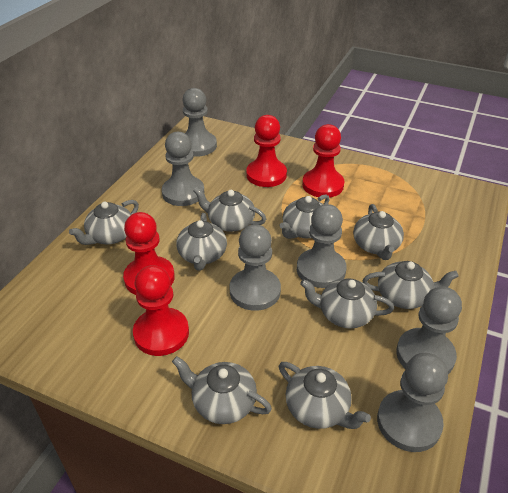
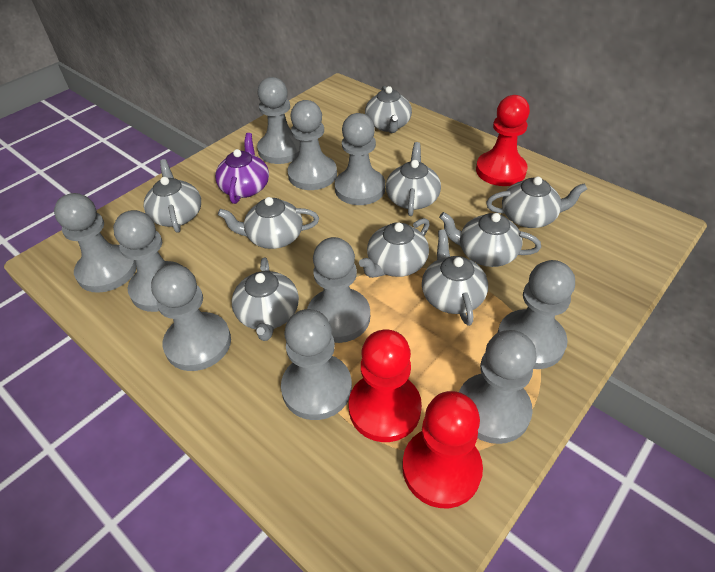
grey pawn: [162,132,204,206] [183,88,217,157] [230,224,281,311] [297,204,347,288] [377,353,448,452] [396,287,462,374] = 6 -> [54,193,137,293] [113,210,183,312] [151,264,231,371] [257,77,300,164] [281,309,352,420] [287,100,337,190] [307,237,370,343] [335,113,385,205] [459,330,537,444] [498,260,575,369] = 10
purple teapot: none = 0 -> [215,133,269,204] = 1
red pawn: [123,212,175,295] [133,265,189,356] [246,115,287,187] [302,124,345,198] = 4 -> [349,329,422,442] [402,391,483,508] [476,95,530,186] = 3

